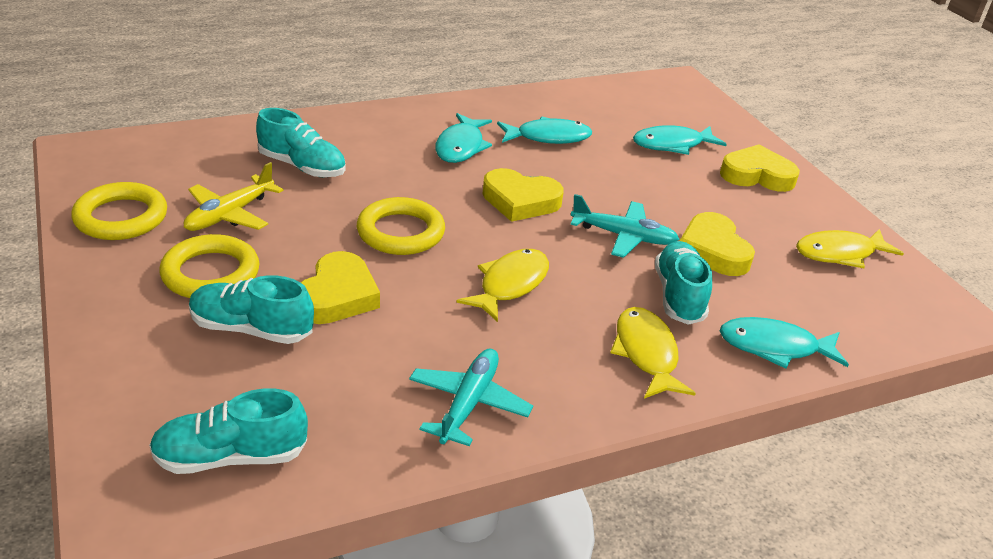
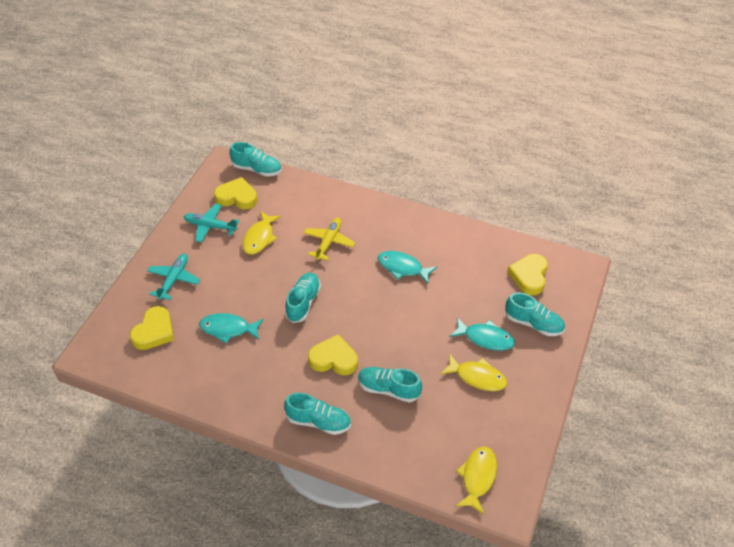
turquoise fish: [435,113,492,163] [497,117,592,144] [633,125,727,155] [720,317,849,369] = 4 -> [199,313,264,343] [378,251,437,284] [450,317,515,351] = 3
turquoise shoe: [149,388,308,474] [189,275,314,344] [256,108,346,177] [655,241,712,325] = 4 -> [229,142,282,177] [284,393,351,435] [285,273,321,323] [358,367,422,402] [505,292,565,336] = 5
yellow ring: [71,182,167,240] [159,234,260,298] [357,197,445,255] = 3 -> none = 0

